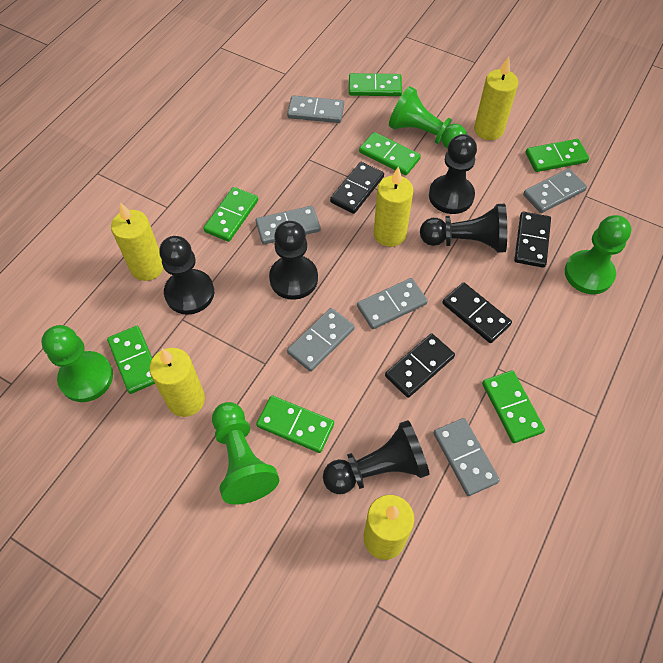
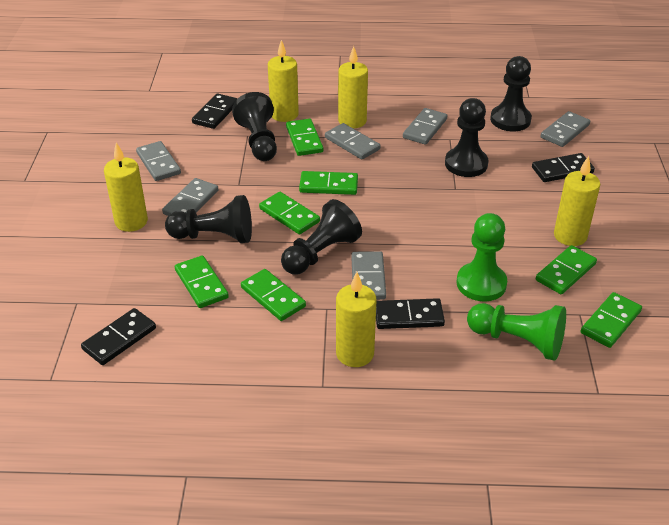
green pawn: [41,325,113,402] [212,402,279,505] [389,86,467,149] [565,215,632,294] = 4 -> [457,213,507,301] [467,303,566,361] = 2

